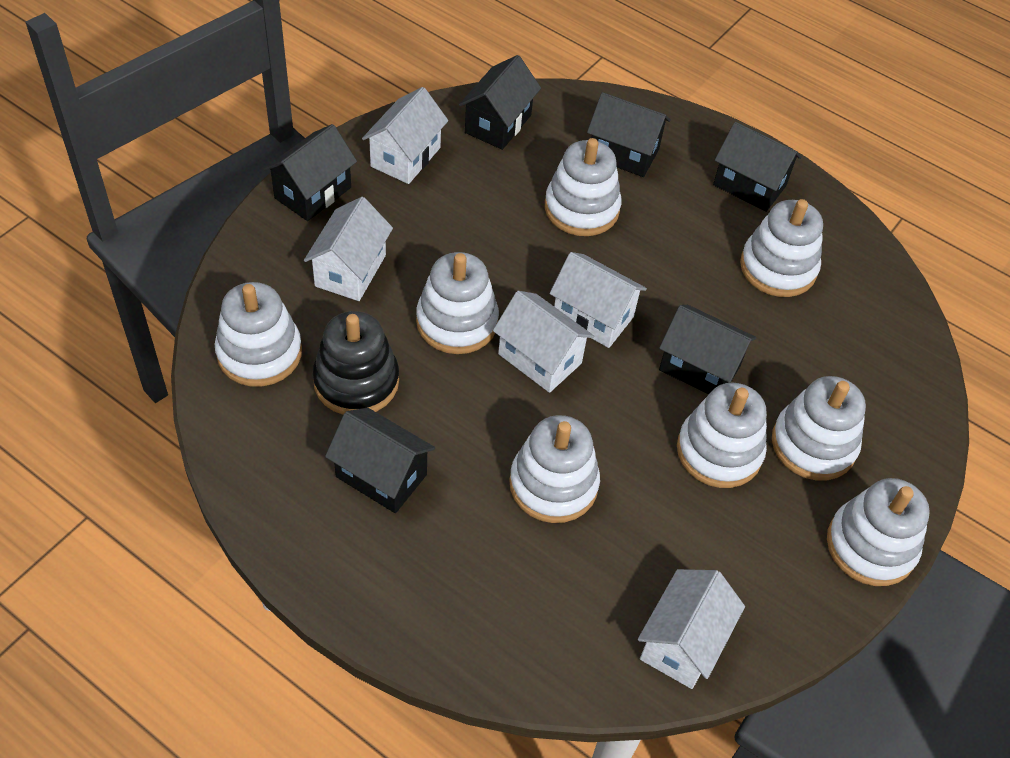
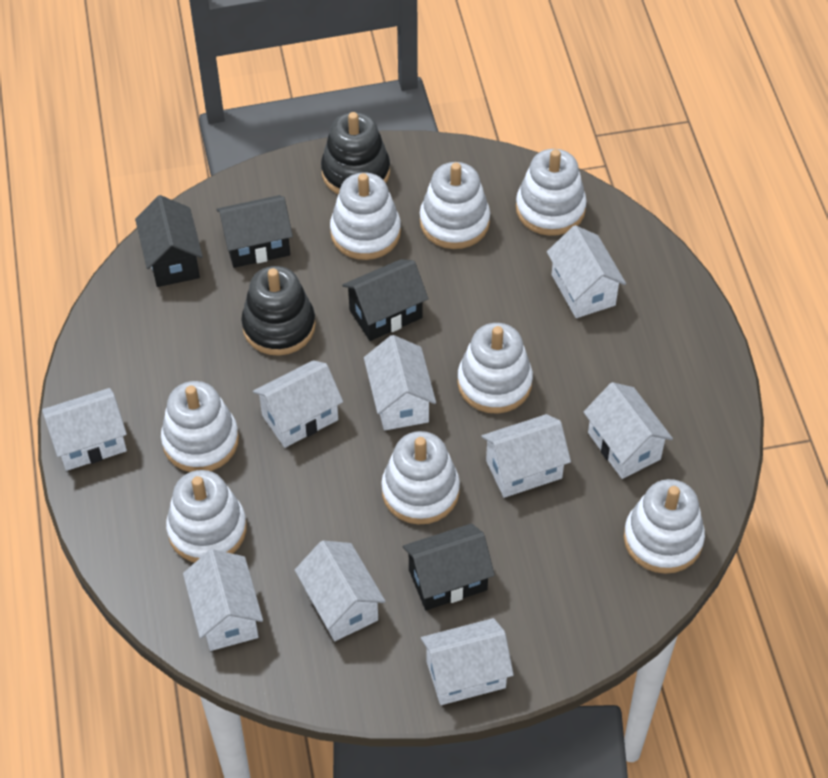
black house: [263,124,357,221] [325,408,435,513] [459,55,541,150] [587,92,671,177] [659,305,756,394] [713,122,802,212] = 6 -> [135,195,203,287] [216,195,293,268] [342,259,428,341] [403,523,495,610] = 4
black stacking toy: [312,311,399,415] = 1 -> [241,266,316,356] [321,112,390,195] = 2
white house: [304,197,393,301] [362,87,448,184] [493,291,594,393] [550,252,647,348] [638,569,745,689] = 5 -> [42,388,127,471] [183,549,263,651] [253,360,343,448] [295,540,386,641] [364,335,436,430] [421,618,514,705] [481,414,571,498] [547,225,626,318] [584,382,673,479] = 9

